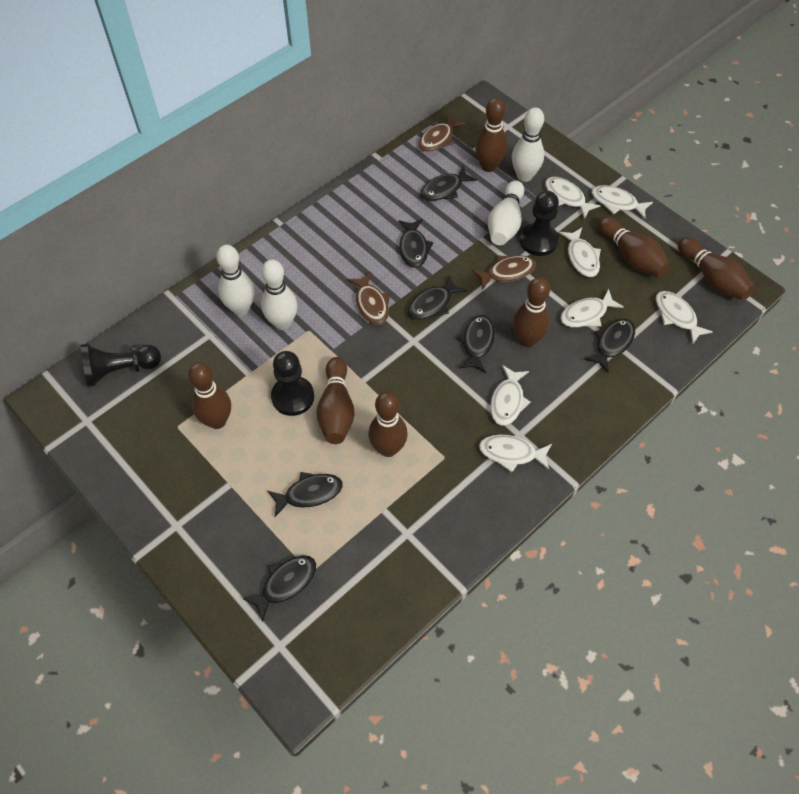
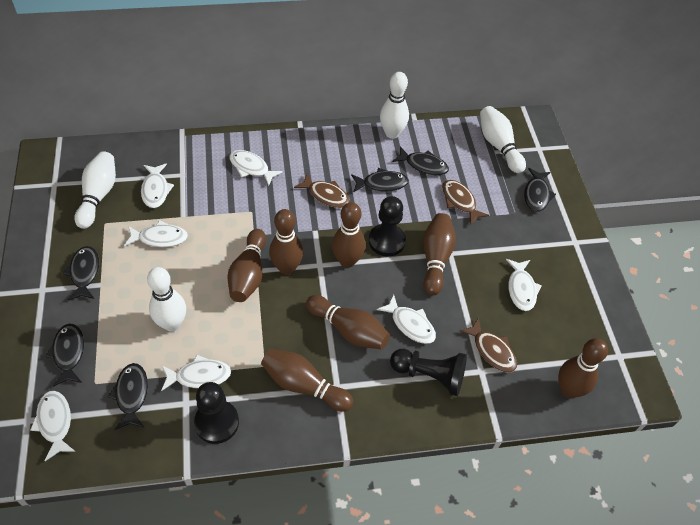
black fish: [243,555,316,622] [268,472,343,517] [398,219,434,268] [408,275,467,320] [420,166,477,201] [456,315,495,373] [584,319,635,373] = 7 -> [45,324,84,387] [63,246,99,300] [108,363,148,430] [351,168,409,192] [392,146,449,175] [524,168,556,212] = 6

